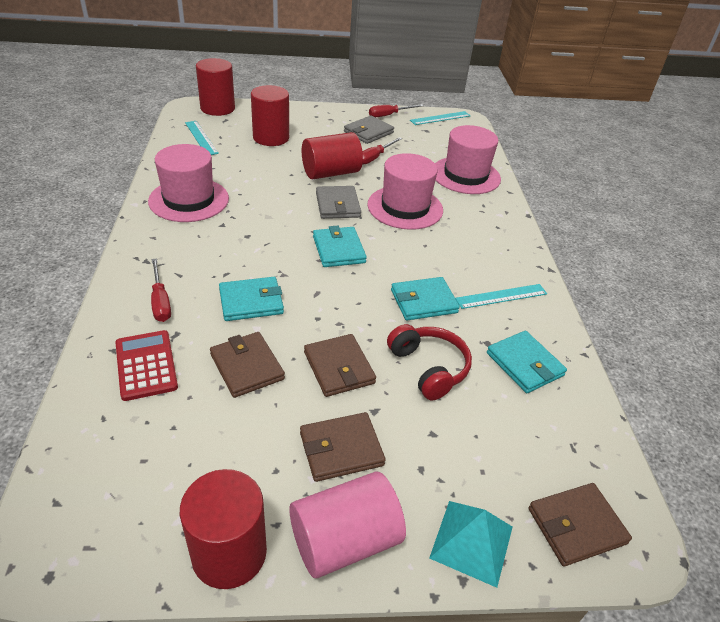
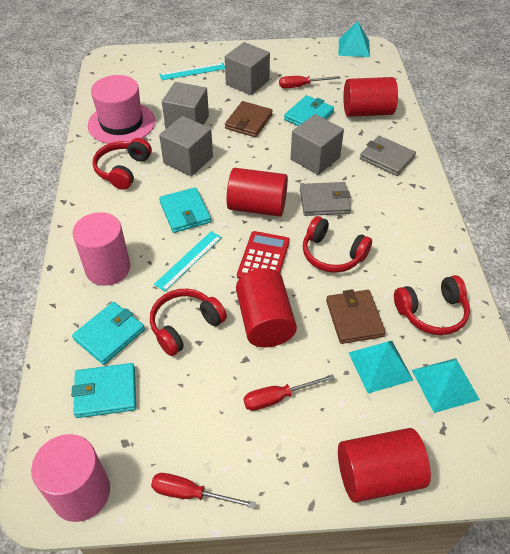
brown wallet: [210,332,285,398] [300,412,386,482] [304,334,376,397] [528,483,632,566] = 4 -> [225,101,273,137] [326,289,386,344] = 2
grey cube: none = 0 -> [159,116,213,176] [162,82,209,129] [225,42,270,95] [290,114,344,175] = 4
pink cylinder: [290,471,406,578] = 1 -> [31,434,110,522] [73,212,130,286] = 2
pink hat: [148,144,229,222] [367,153,443,230] [435,125,501,194] = 3 -> [88,75,155,144] = 1
red headphones: [387,324,472,400] = 1 -> [92,138,152,190] [150,289,227,356] [303,216,372,273] [394,275,470,335] = 4
turquoise pyramid: [429,501,513,588] = 1 -> [339,21,370,57] [349,341,413,394] [412,358,480,413] = 3
turquoise ruler: [185,121,219,155] [410,111,470,125] [455,284,547,309] = 3 -> [154,231,222,291] [159,63,225,80] = 2

